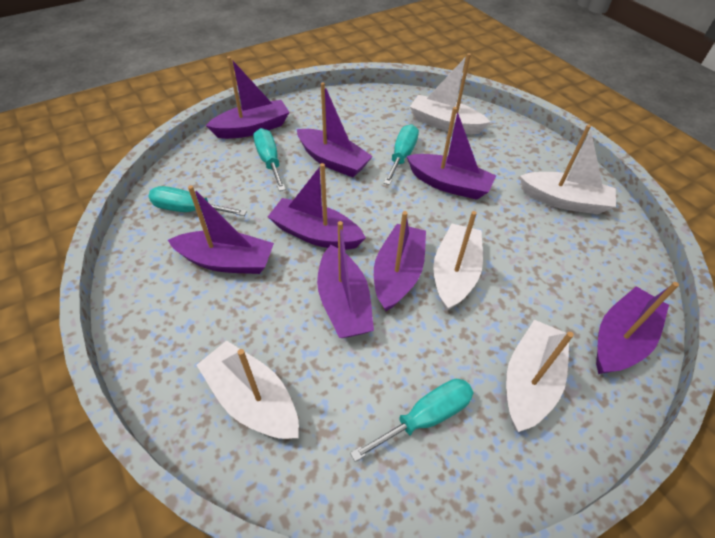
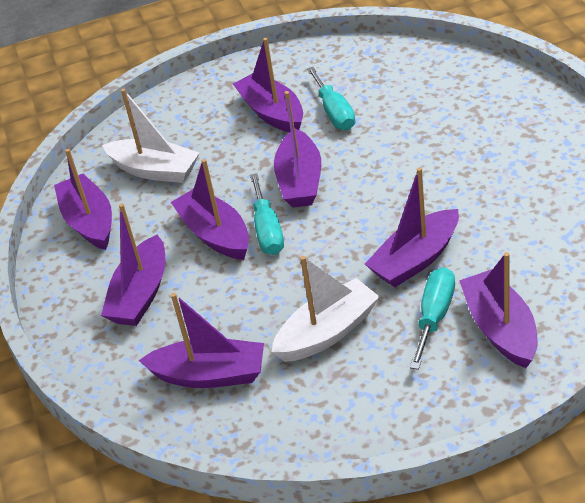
turquoise screwdriver: [148,186,247,216] [253,128,286,191] [350,379,474,462] [384,124,419,185] = 4 -> [250,173,284,255] [307,67,355,130] [410,267,455,370] = 3
white boat: [197,341,299,439] [410,53,490,134] [433,211,483,311] [506,320,574,432] [520,125,616,214] = 5 -> [102,89,199,183] [271,256,380,362] = 2

